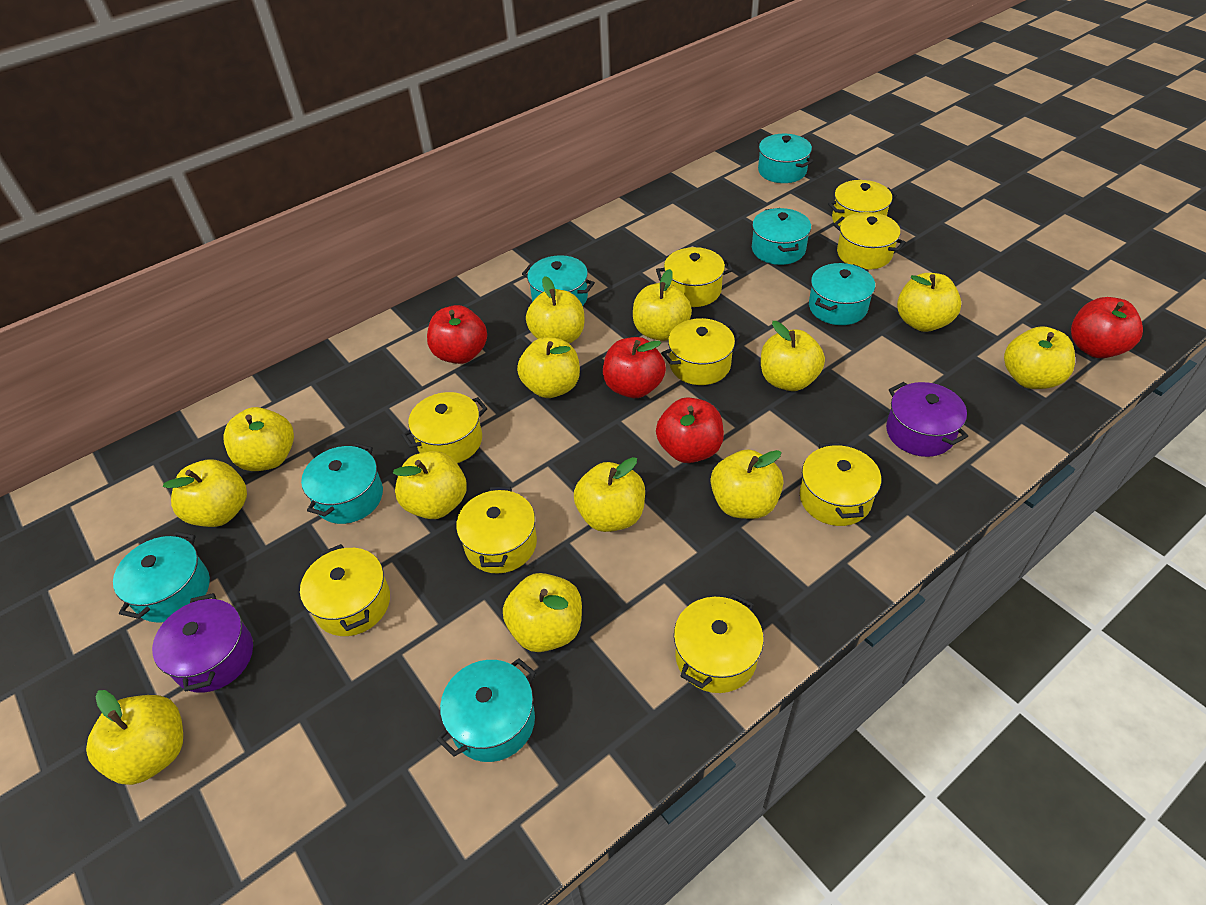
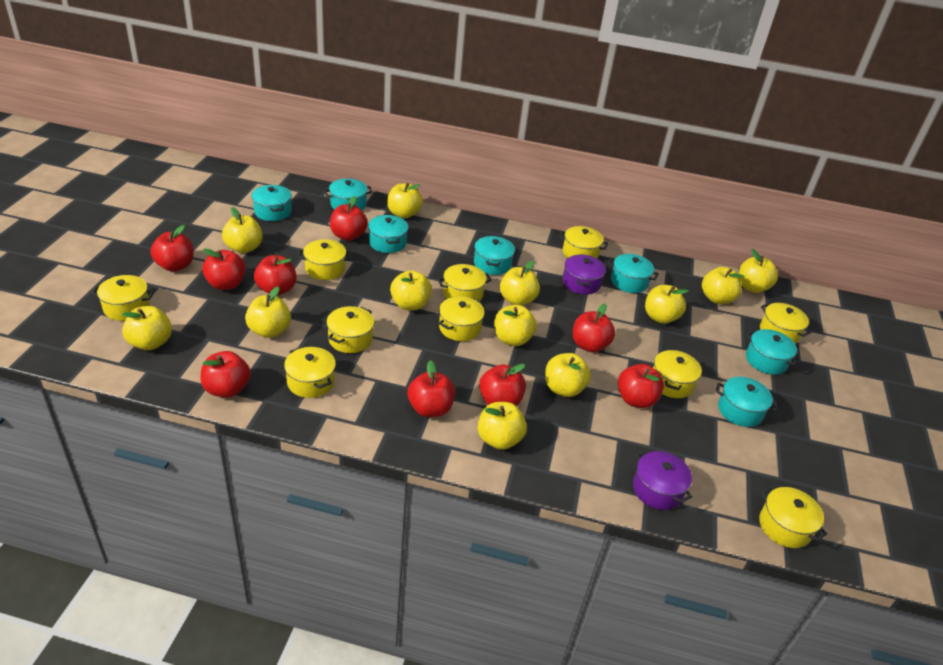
red apple: [427,305,487,364] [603,337,666,398] [656,397,724,463] [1071,297,1143,358] = 4 -> [150,225,194,272] [200,351,251,398] [202,248,246,290] [254,255,297,295] [330,196,368,241] [408,360,455,417] [479,364,526,406] [573,303,615,352] [618,364,664,408] = 9
yellow apple: [86,690,183,785] [163,459,247,527] [223,407,294,471] [393,451,467,519] [503,573,582,652] [517,337,580,398] [526,276,584,343] [574,457,645,532] [633,269,692,341] [711,449,783,519] [761,321,825,391] [897,273,961,332] [1004,326,1075,389] = 13 -> [122,306,172,350] [222,207,263,253] [245,287,291,338] [387,183,423,218] [390,270,432,310] [478,402,527,450] [494,305,537,346] [500,261,540,306] [545,353,591,397] [645,285,688,324] [702,267,743,304] [739,249,778,293] = 12
yellow pot: [300,544,390,636] [401,392,488,463] [456,487,537,574] [656,247,733,307] [661,318,741,385] [674,593,764,693] [800,442,881,526] [828,180,897,226] [833,212,906,269] = 9 -> [92,275,154,321] [284,347,336,398] [298,239,352,280] [326,306,374,353] [438,264,492,301] [439,296,485,341] [559,226,608,259] [653,349,702,398] [759,486,827,548] [760,303,811,344] = 10

